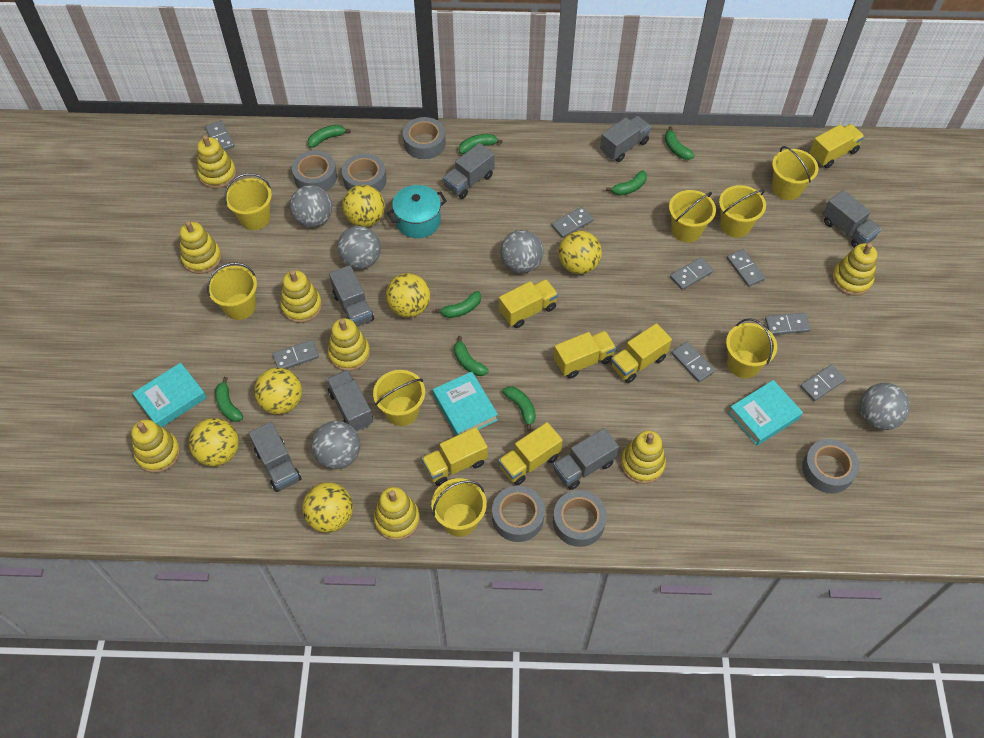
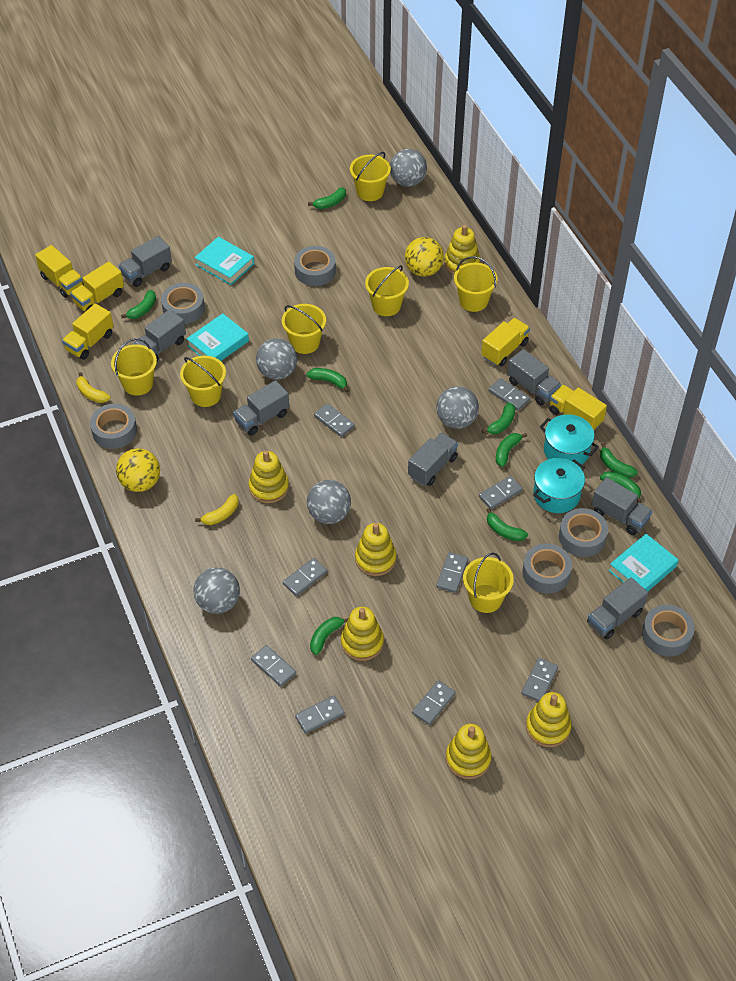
green banana: [215,377,243,422] [308,125,351,148] [435,291,481,318] [454,336,489,376] [459,134,502,154] [502,386,536,431] [606,171,647,196] [665,126,695,160] = 8 -> [121,290,156,319] [307,368,349,392] [308,187,346,209] [310,617,348,655] [482,402,515,434] [487,508,528,541] [496,433,527,467] [600,443,638,478] [600,471,641,503] = 9
grey domino: [205,120,235,150] [272,340,319,369] [551,207,594,238] [670,257,714,290] [672,341,715,382] [727,249,765,287] [765,313,811,335] [800,364,846,401] = 8 -> [251,645,296,687] [283,558,327,596] [295,696,345,734] [314,403,355,437] [412,680,456,725] [436,552,468,593] [479,476,523,509] [489,378,530,411] [521,658,558,701] = 9
turquoise pot: [387,185,447,238] = 1 -> [533,458,585,513] [540,414,599,465] = 2
yellow ball: [189,418,239,466] [254,368,302,415] [302,482,353,533] [342,185,385,227] [386,273,430,318] [558,231,602,274] = 6 -> [116,448,160,492] [405,237,444,277] = 2
yellow banana: none = 0 -> [76,372,111,403] [195,494,239,525] = 2
yellow bucket: [207,262,257,320] [224,173,272,230] [373,370,425,426] [431,478,487,537] [669,190,716,242] [719,185,766,238] [726,318,777,378] [772,146,818,200] = 8 -> [111,338,157,396] [180,356,226,407] [282,304,326,354] [350,152,391,201] [365,265,409,316] [454,256,497,312] [463,552,514,613] = 7
yellow stacking toy: [131,419,180,473] [180,221,222,274] [197,135,236,189] [280,270,322,323] [328,318,370,371] [374,487,420,541] [621,430,666,484] [832,243,877,296] = 8 -> [249,450,289,503] [341,607,384,661] [355,523,396,576] [444,225,480,274] [446,724,492,779] [526,692,571,747] = 6
yellow truck: [422,427,488,486] [498,422,563,485] [499,279,558,328] [553,331,616,379] [611,323,672,383] [809,124,864,168] = 6 -> [35,245,84,298] [62,303,113,360] [70,262,124,312] [481,318,530,366] [550,385,607,430] = 5

